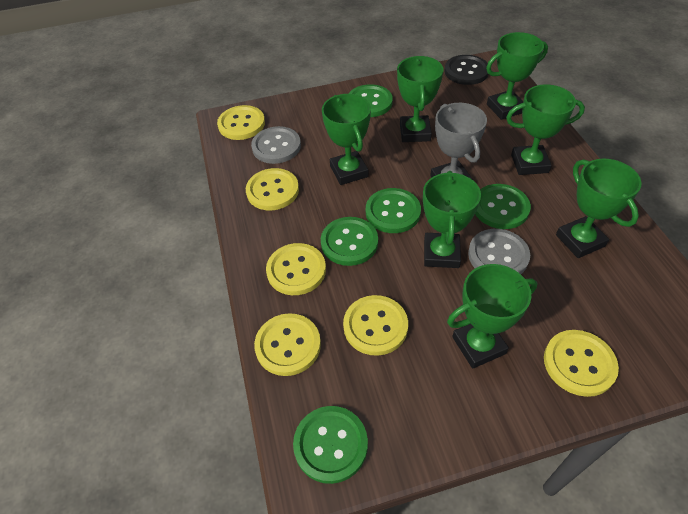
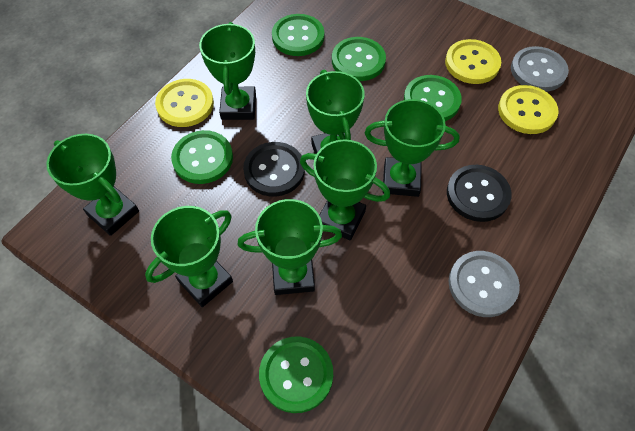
black button: [445,55,489,85] = 1 -> [243,142,305,197] [447,165,512,222] = 2
grey trophy: [430,103,487,180] = 1 -> none = 0
yellow button: [217,105,265,140] [246,168,299,210] [254,313,321,376] [266,243,326,295] [343,295,408,356] [544,330,619,397] = 6 -> [155,79,214,127] [445,39,501,84] [498,85,558,134] = 3

